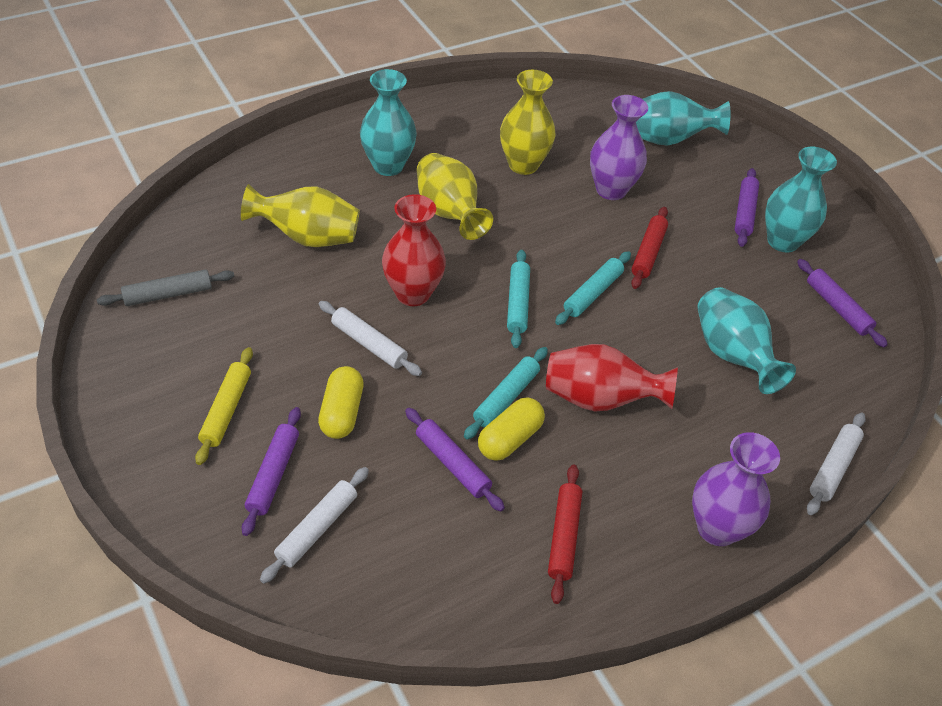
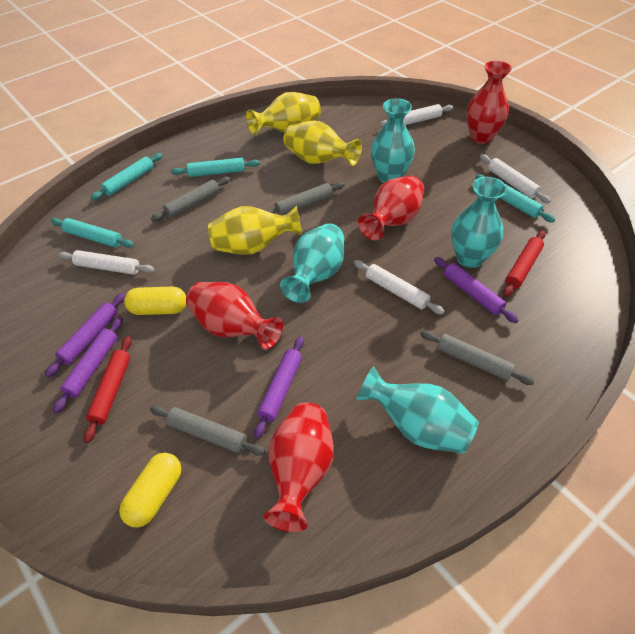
grey rolling pin: [97,269,234,306] = 1 -> [150,405,265,455] [151,177,230,221] [265,182,345,215] [420,330,534,385] = 4
purple vase: [590,95,648,200] [692,432,780,546] = 2 -> none = 0
red vase: [382,194,446,306] [546,344,678,412] = 2 -> [186,282,283,350] [264,402,334,532] [358,176,424,240] [466,61,512,144] = 4
turquoise rolling pin: [464,347,548,439] [507,250,530,348] [555,251,631,325] = 3 -> [51,218,134,248] [90,153,162,200] [171,158,260,177] [475,174,555,223] = 4
white rolling pin: [260,467,369,584] [319,301,422,376] [807,413,866,515] = 3 -> [58,250,155,275] [354,260,445,315] [380,104,453,127] [480,154,551,203] = 4
yellow rolling pin: [195,347,253,465] = 1 -> none = 0

